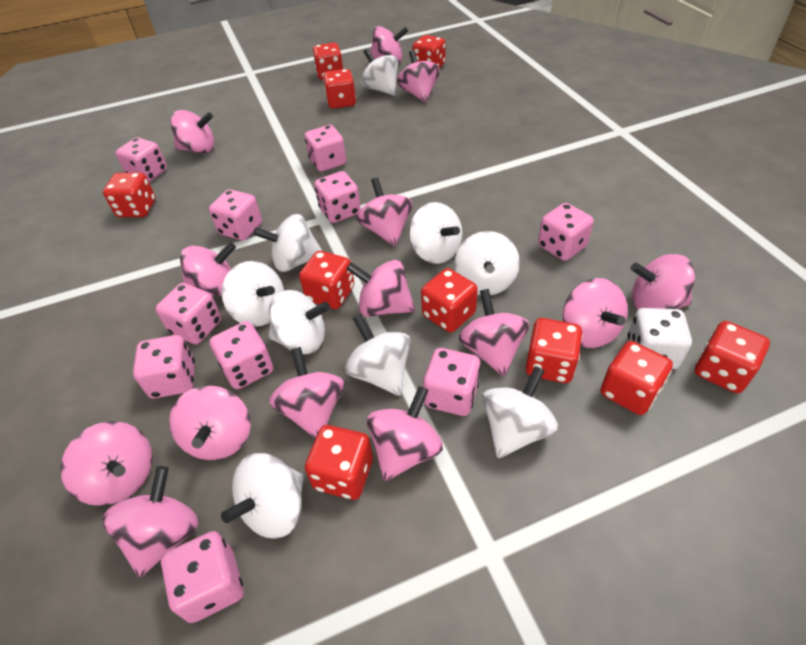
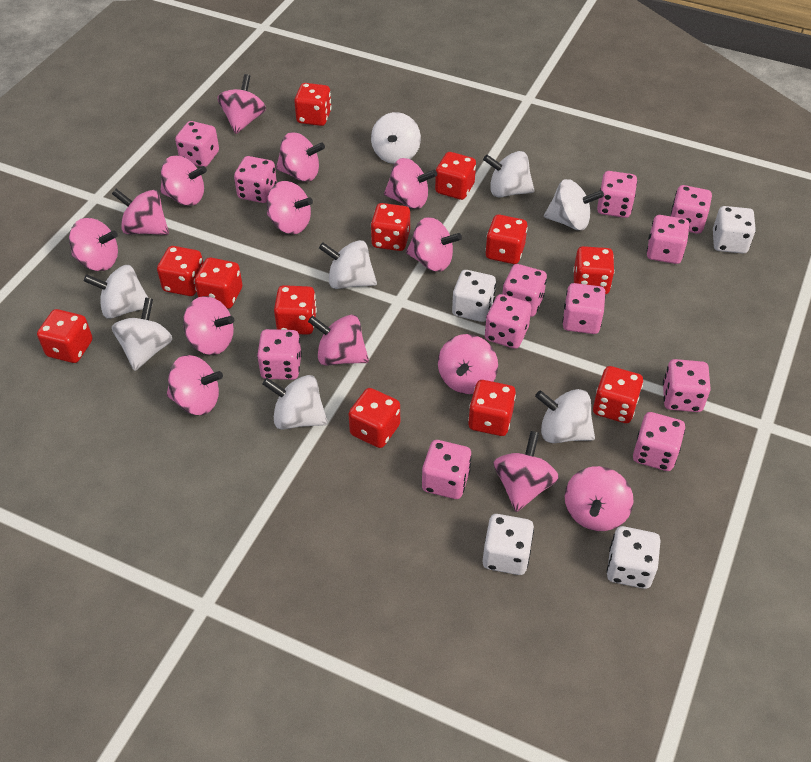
pink dice: [116,137,167,182] [133,335,195,399] [155,283,221,344] [161,531,243,623] [209,189,262,241] [209,321,273,389] [305,125,346,172] [314,171,361,223] [423,348,481,416] [538,203,594,261] = 10 -> [175,121,219,167] [234,156,277,203] [257,329,302,380] [422,440,472,499] [485,294,531,349] [502,264,547,317] [562,283,606,334] [597,171,637,218] [633,412,685,471] [647,215,689,264] [663,359,711,412] [671,185,712,234] = 12
red dice: [103,172,156,217] [299,251,354,309] [305,425,373,500] [313,43,343,80] [323,69,356,109] [412,35,445,68] [421,268,478,332] [525,318,583,383] [600,341,673,415] [695,321,770,393] = 10 -> [37,309,93,363] [157,246,203,296] [195,257,242,309] [274,285,317,335] [294,83,332,126] [349,388,400,448] [371,203,410,251] [435,152,476,200] [468,380,516,436] [485,214,528,264] [573,246,614,294] [593,366,643,423] = 12
white dice: [628,308,692,369] = 1 -> [452,270,496,322] [483,514,534,575] [607,526,660,589] [713,206,756,254] = 4
white spinning top: [221,453,304,538] [222,261,284,327] [253,214,322,272] [268,290,330,354] [345,314,411,396] [361,48,398,96] [409,202,462,264] [454,231,520,295] [482,366,558,458] = 9 -> [84,265,148,319] [112,298,172,371] [262,375,328,430] [319,240,377,289] [371,112,421,164] [483,151,535,198] [535,389,595,443] [544,179,604,230] = 8

